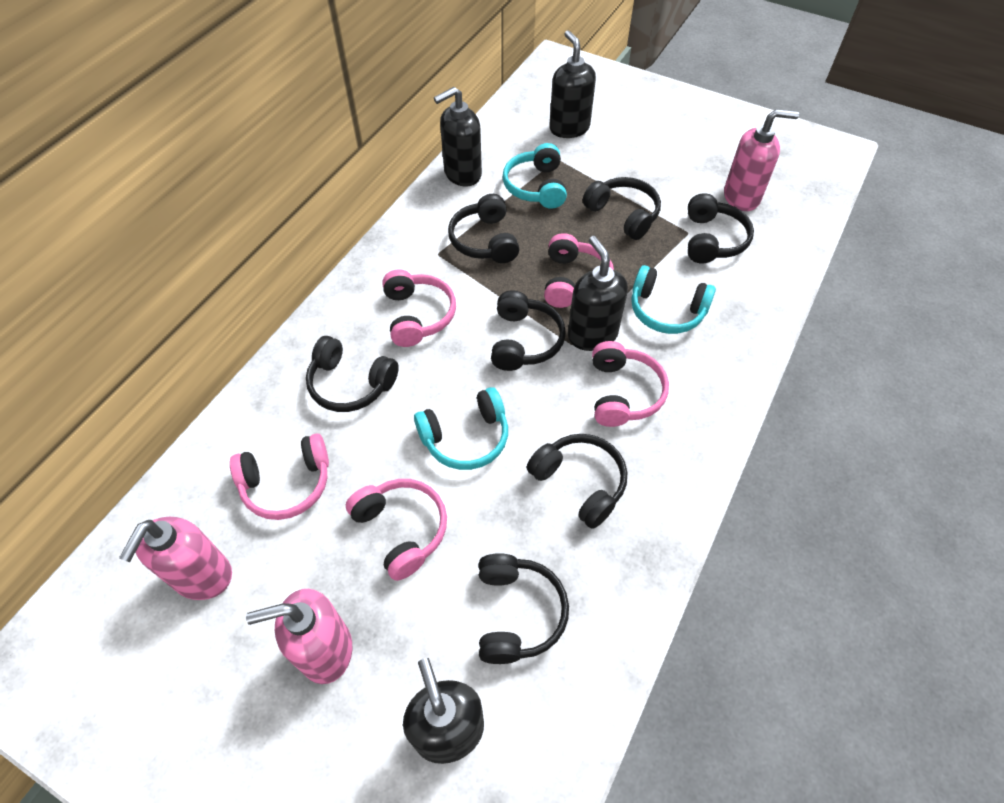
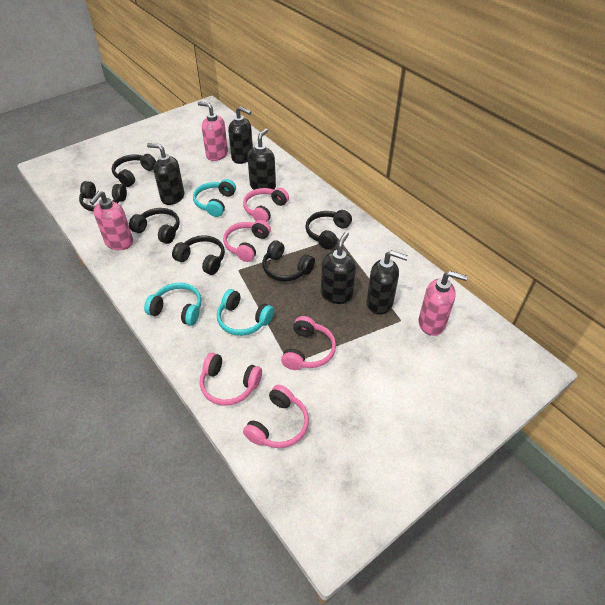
black headphones: [306,336,399,412] [448,194,519,263] [479,553,569,664] [491,290,566,371] [527,434,627,529] [583,177,661,240] [688,193,754,263] = 7 -> [79,181,127,212] [112,154,156,187] [129,208,180,244] [172,235,225,275] [262,240,315,282] [305,210,352,250] = 6
black soap dispenser: [403,658,484,764] [434,87,482,187] [549,30,596,138] [568,236,628,351] = 4 -> [147,143,184,205] [228,106,253,164] [247,128,276,190] [321,232,356,304] [366,250,408,315] = 5

